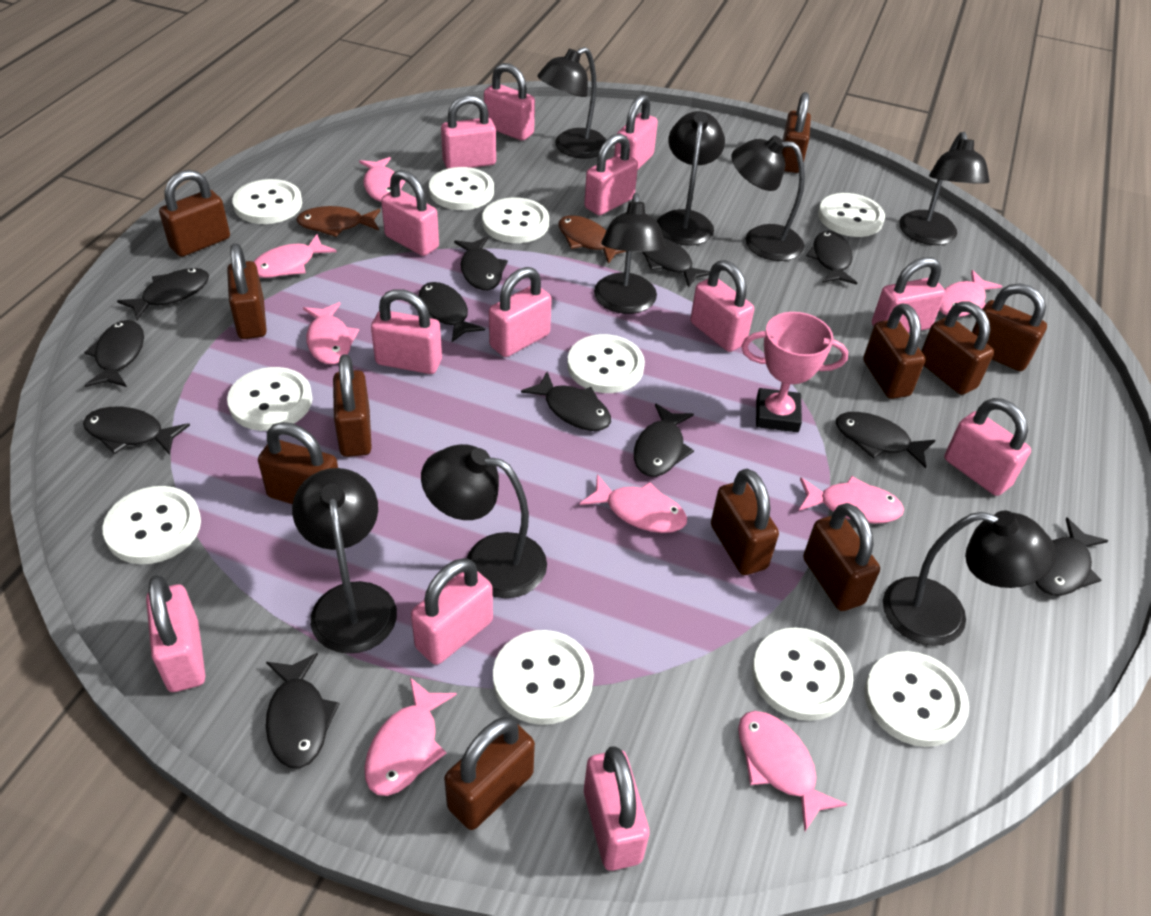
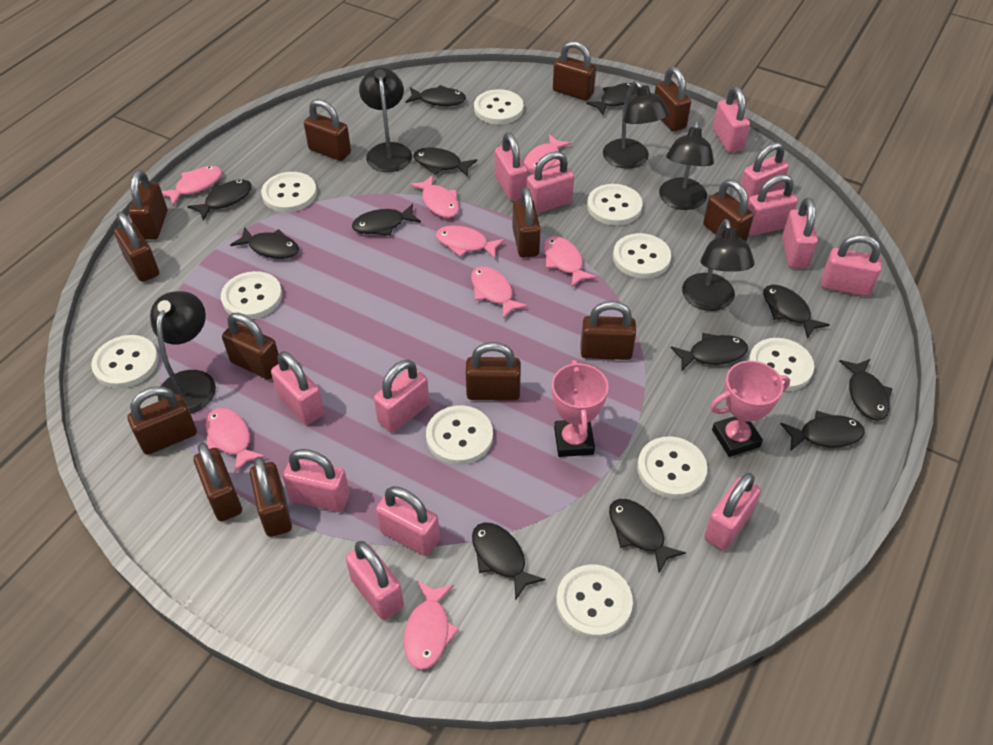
black lamp: [292,468,397,654] [421,444,547,598] [537,47,607,158] [594,193,665,314] [657,111,725,246] [731,136,805,261] [883,511,1056,646] [899,132,989,245] = 8 -> [150,291,216,414] [359,67,412,172] [603,81,669,169] [659,121,714,210] [682,219,755,311] = 5
brown fish: [296,206,380,237] [558,215,626,264] = 2 -> none = 0
brown padlock: [159,170,230,257] [227,244,267,339] [258,422,338,504] [333,354,372,457] [444,717,535,830] [711,469,779,575] [781,92,811,173] [803,503,880,611] [863,304,925,399] [921,301,994,395] [972,283,1047,371] = 11 -> [114,212,159,282] [128,386,197,455] [129,170,167,239] [194,442,242,521] [222,313,279,380] [250,457,292,537] [304,99,351,161] [466,342,521,401] [513,187,541,258] [553,41,596,101] [581,301,636,360] [654,67,691,132] [703,179,754,241] = 13
pink trophy: [741,312,848,432] = 1 -> [552,360,608,457] [710,361,790,457] = 2

